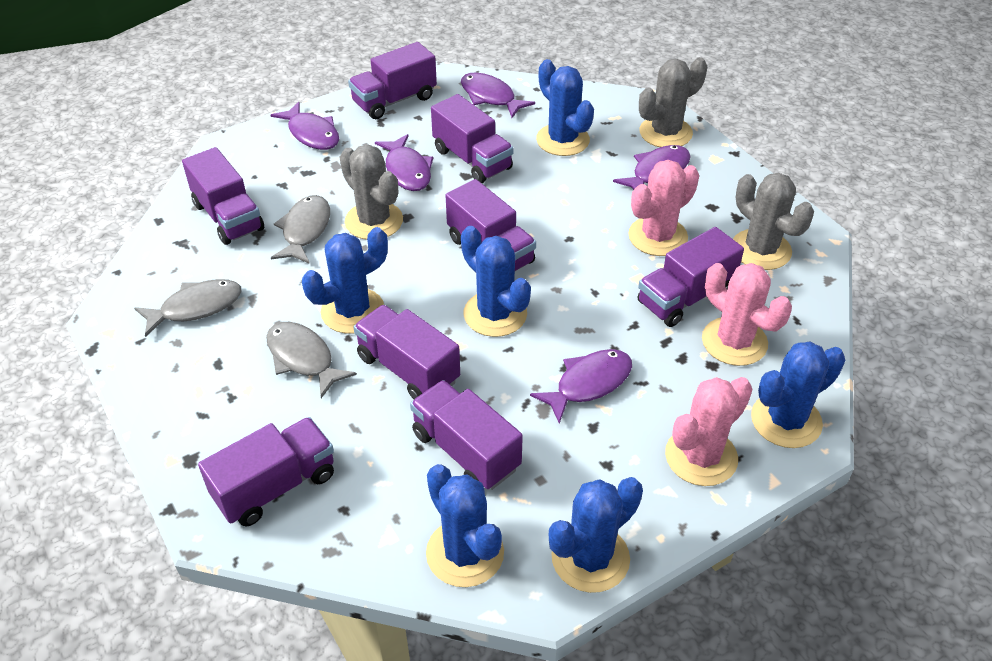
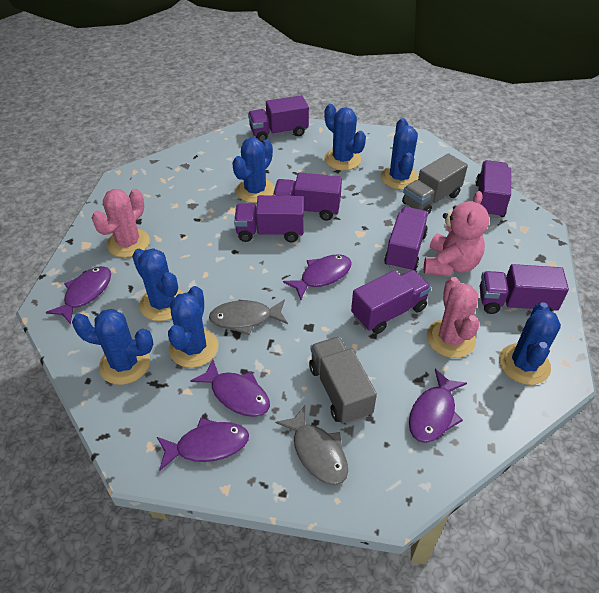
blue cactus: [302,227,388,334] [426,464,504,587] [461,226,531,337] [536,59,594,156] [549,477,643,593] [751,341,845,448] = 6 -> [72,309,153,385] [132,248,183,321] [168,286,219,368] [232,138,275,203] [324,104,366,170] [381,118,419,190] [499,302,561,385] = 7
grey cactus: [340,145,403,240] [639,57,707,147] [733,173,814,270] = 3 -> none = 0
grey fish: [134,279,241,337] [266,322,357,398] [271,195,330,264] = 3 -> [209,299,288,335] [275,406,348,485] = 2
grey truck: none = 0 -> [309,337,377,425] [402,153,468,215] = 2
pink cactus: [628,160,699,256] [665,377,753,486] [702,263,792,366] = 3 -> [92,189,150,258] [427,277,479,358] = 2
pink teddy bear: none = 0 -> [424,191,489,276] = 1
purple truck: [182,147,264,245] [198,417,334,526] [348,42,437,119] [353,305,460,399] [410,380,523,490] [431,94,513,183] [446,179,536,271] [638,227,744,327] = 8 -> [234,195,304,242] [248,95,309,142] [273,172,342,221] [351,270,431,334] [384,207,428,272] [476,160,511,218] [480,264,569,314] = 7

